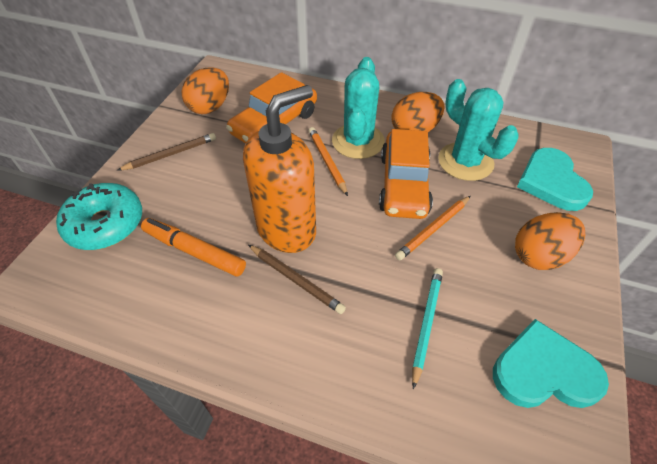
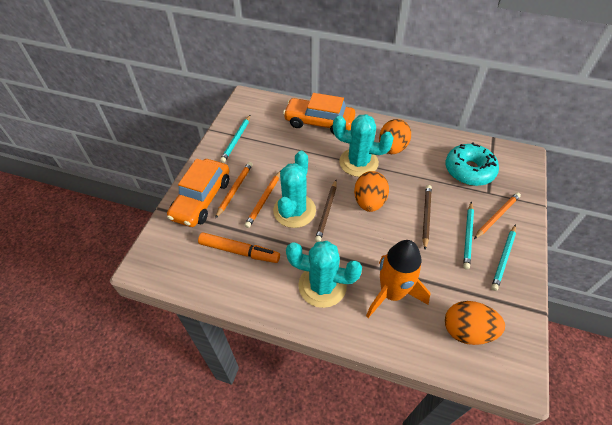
orange pencil: [309,127,348,196] [395,196,471,260] = 2 -> [215,162,253,219] [244,171,280,228] [474,192,521,239] = 3
orange rocket: none = 0 -> [366,240,431,318] = 1
orange soap dispenser: [243,85,316,253] = 1 -> none = 0
turquoise cactus: [332,57,385,159] [438,79,519,181] = 2 -> [273,151,316,228] [286,241,362,308] [333,114,394,177] = 3
turquoise heart: [493,319,609,408] [517,148,593,211] = 2 -> none = 0
turquoise pencil: [412,268,443,389] = 1 -> [220,115,250,163] [463,201,474,269] [491,224,516,291] = 3

